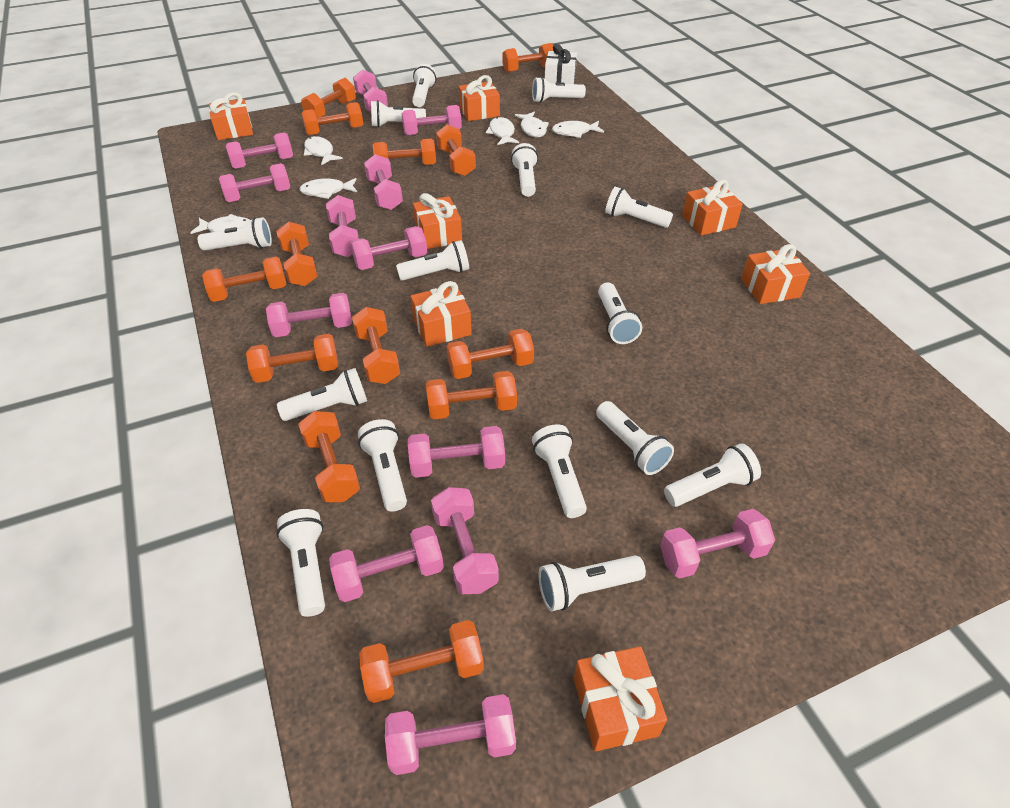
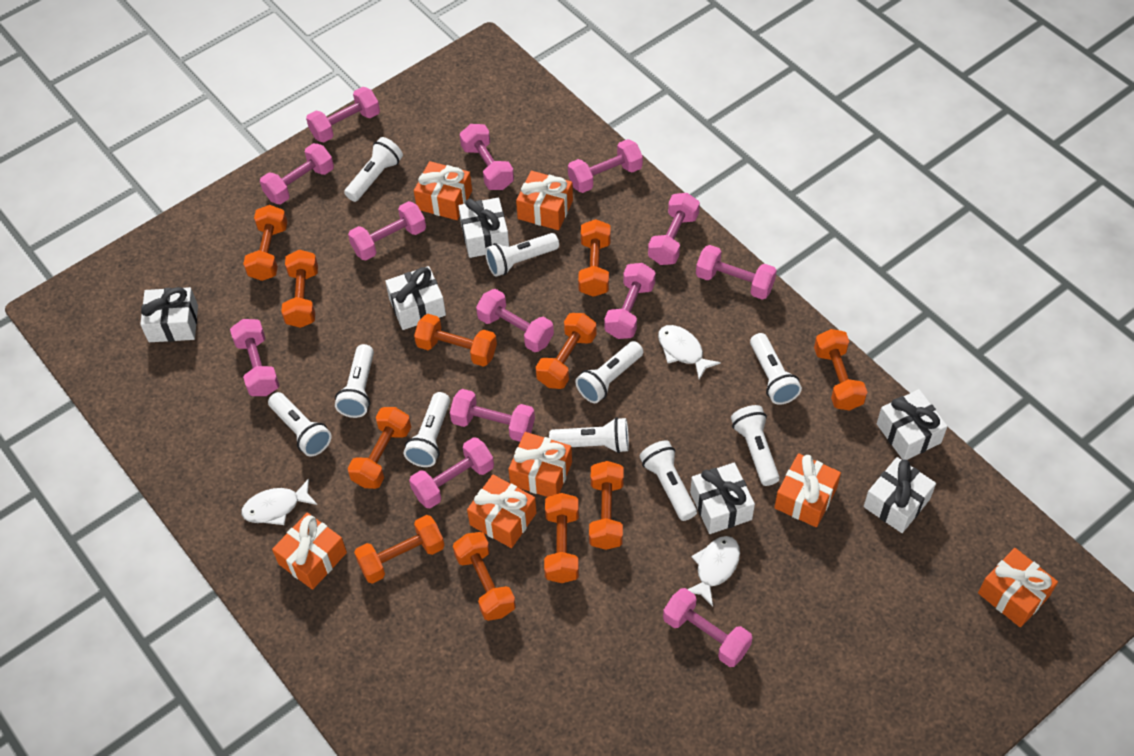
orange dumbbell: [202,256,286,302] [246,334,338,383] [276,222,318,286] [298,411,360,502] [301,78,356,118] [302,102,363,136] [352,307,400,384] [359,620,484,703] [373,139,436,165] [426,371,517,419] [436,124,476,176] [446,329,534,379] [502,43,553,73] = 13 -> [243,205,287,281] [281,250,318,328] [348,407,411,489] [354,515,445,584] [414,314,497,367] [453,532,516,621] [536,313,596,389] [544,493,579,583] [578,219,611,297] [589,461,624,550] [814,329,867,411] = 11
white fish: [190,214,251,234] [299,178,357,199] [304,136,343,165] [486,117,519,145] [515,112,549,137] [552,121,604,138] = 6 -> [241,478,317,525] [658,325,721,380] [687,536,740,606] = 3
white flashlight: [197,217,272,251] [276,509,325,617] [277,368,367,421] [358,419,407,511] [371,100,426,127] [396,240,469,281] [412,64,436,107] [511,143,538,197] [532,77,586,103] [532,424,587,518] [539,555,646,611] [596,401,674,475] [598,283,642,344] [605,187,673,228] [664,443,761,507] = 15 -> [268,392,332,456] [335,344,374,418] [344,137,403,202] [404,392,450,467] [485,233,559,277] [549,417,629,453] [575,341,643,403] [640,440,697,521] [731,405,780,486] [750,333,802,405] = 10
white gift: [545,44,577,84] = 1 -> [140,287,198,342] [385,266,446,330] [458,198,509,258] [690,462,755,534] [864,457,936,533] [877,389,948,460] = 6

